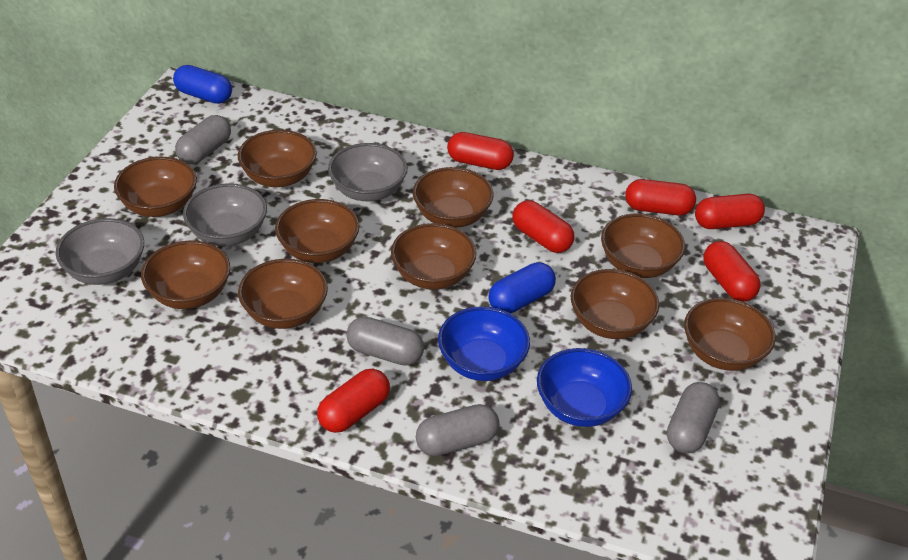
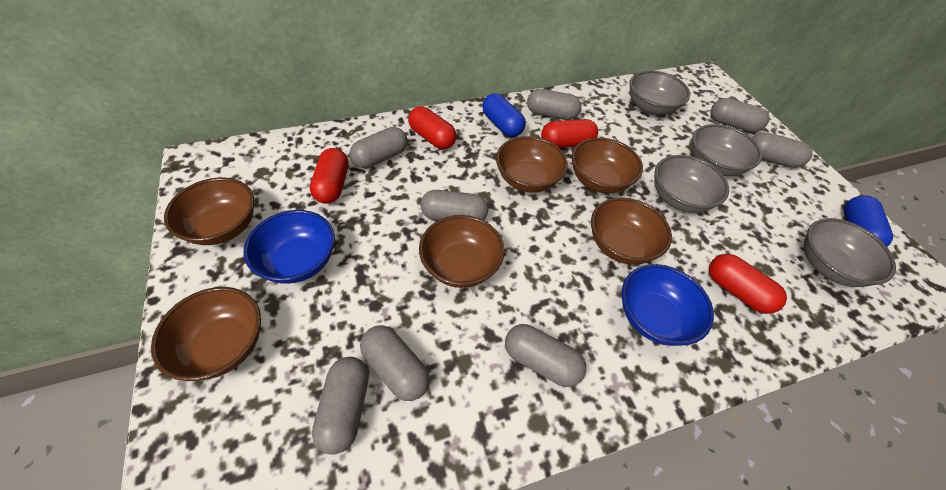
brown bowl: [114,157,197,217] [141,241,230,309] [238,130,317,187] [238,259,328,329] [275,199,360,263] [391,223,476,290] [413,167,493,228] [571,269,659,339] [601,213,685,278] [684,298,775,371] = 10 -> [151,287,261,381] [164,177,254,245] [419,215,505,288] [496,136,568,193] [571,138,643,193] [591,197,672,265] = 6
grey bowl: [56,218,144,285] [183,183,267,246] [328,143,407,201] = 3 -> [629,71,690,115] [654,155,729,213] [692,124,762,176] [804,218,896,287] = 4
grey capsule: [175,115,231,164] [347,317,424,366] [416,404,499,456] [667,382,720,453] = 4 -> [312,357,369,455] [350,127,408,168] [360,325,430,401] [421,190,488,221] [505,324,586,387] [527,89,582,120] [711,98,769,133] [752,132,813,168] = 8
red capsule: [317,369,390,433] [447,132,514,170] [513,200,574,253] [625,179,696,215] [695,194,765,229] [703,241,761,302] = 6 -> [310,148,349,204] [408,107,456,149] [541,119,598,148] [709,254,787,314] = 4

